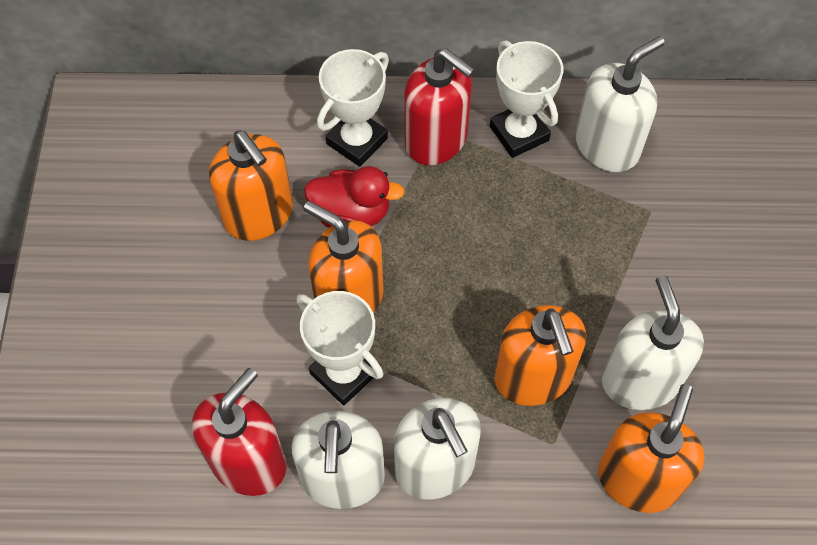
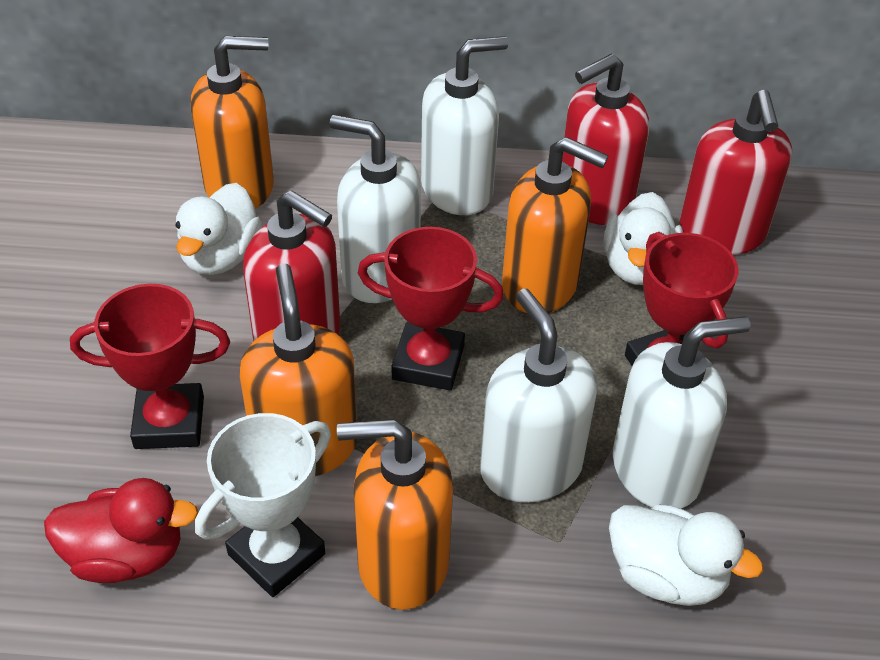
red soap dispenser: [192,368,287,496] [404,48,475,165] = 2 -> [243,190,340,342] [562,54,649,225] [679,90,792,255] = 3
red trophy: none = 0 -> [70,284,230,449] [358,227,504,390] [625,232,738,366] = 3
white duck: none = 0 -> [175,183,262,275] [603,192,683,285] [609,504,763,606] = 3
white trophy: [296,291,383,405] [317,49,389,167] [490,40,563,158] = 3 -> [195,413,331,597] = 1

